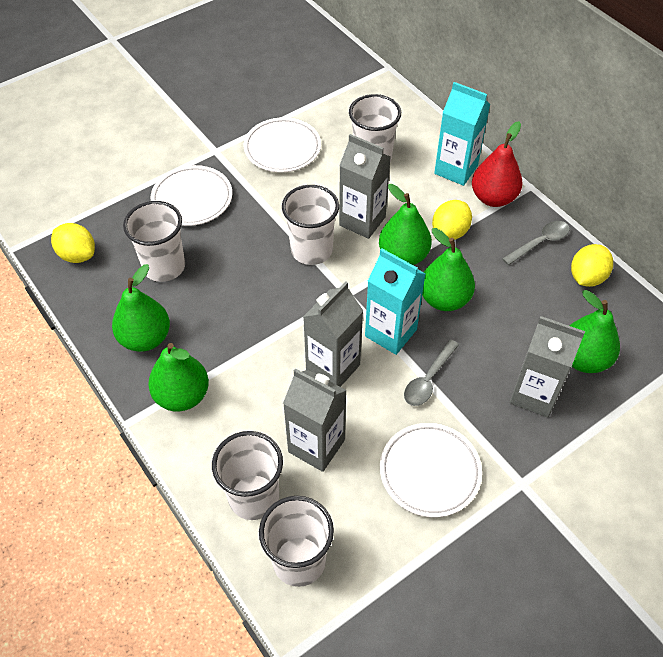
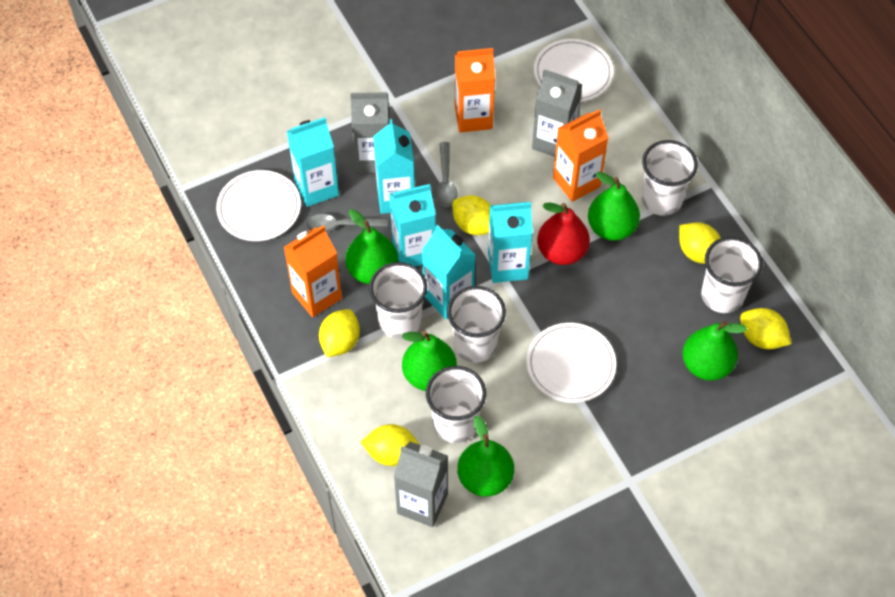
grey carton: [283,369,347,472] [303,281,363,387] [339,134,390,239] [510,316,585,417] = 4 -> [350,92,390,173] [394,442,448,527] [532,69,583,157] = 3
orange carton: none = 0 -> [284,225,342,317] [455,48,495,133] [553,109,608,202] = 3
turquoise carton: [365,248,426,355] [434,82,490,186] = 2 -> [287,117,339,207] [373,119,415,214] [389,184,436,267] [422,225,476,320] [488,202,533,283] = 5
yellow lemon: [51,223,95,263] [432,200,472,240] [571,244,613,287] = 3 -> [319,309,360,357] [361,424,420,466] [452,195,491,235] [679,222,720,264] [740,308,791,349] = 5

